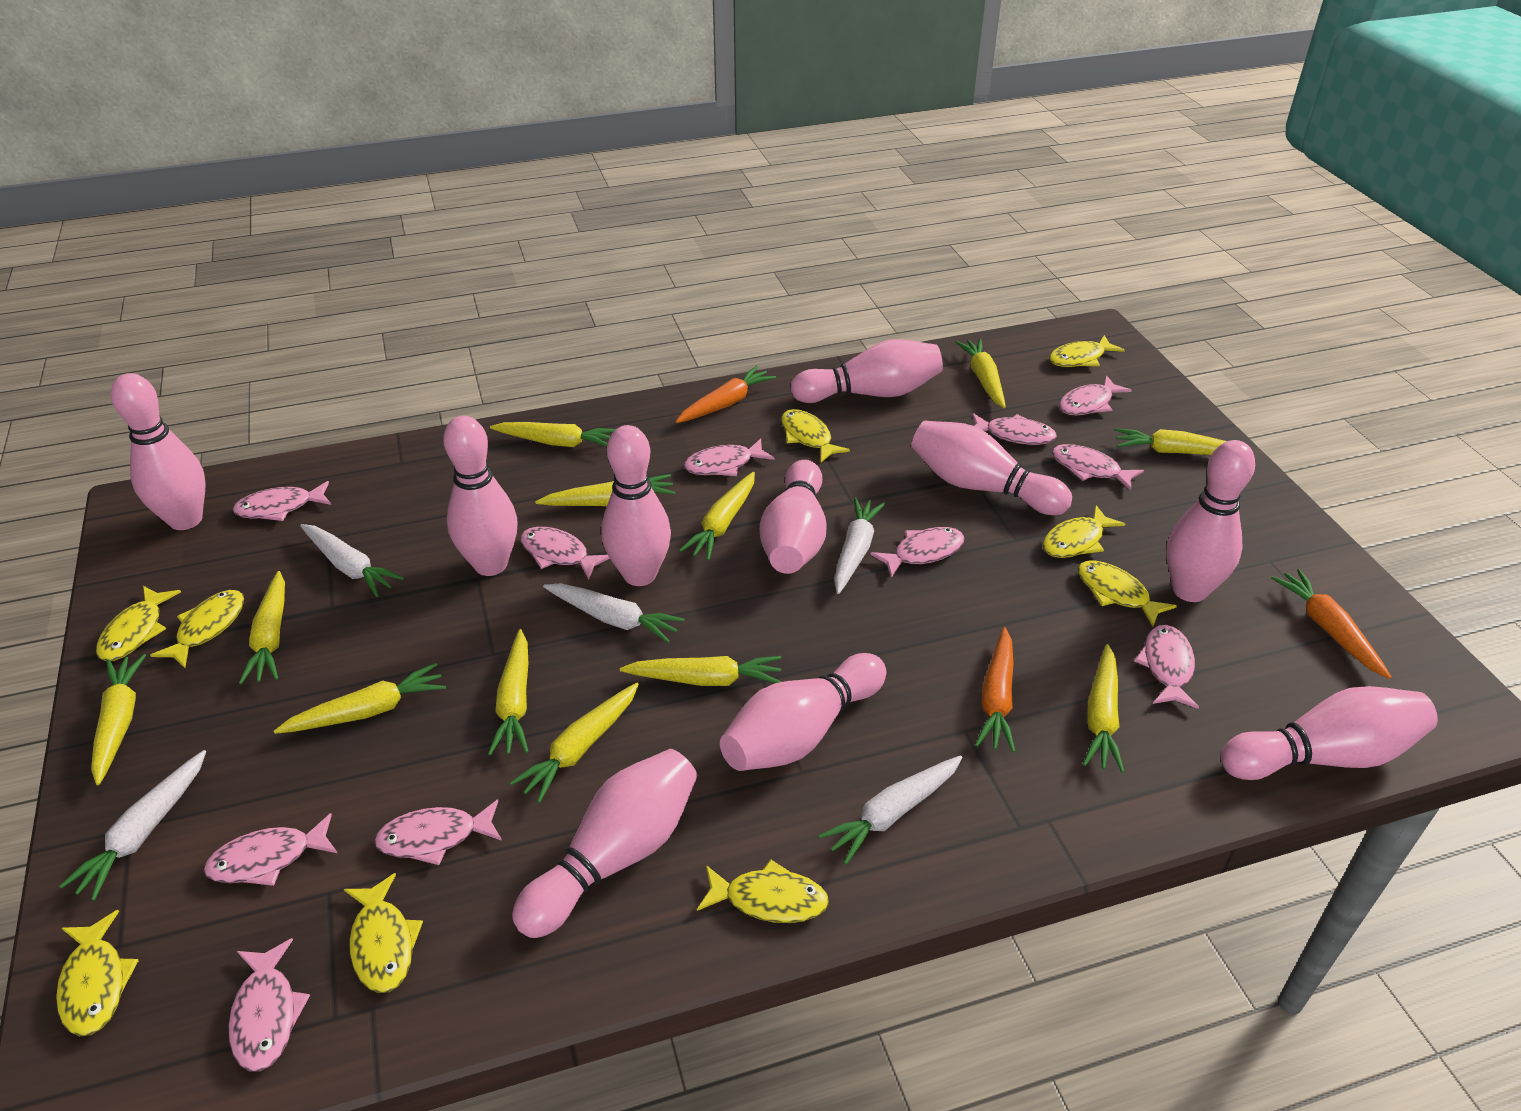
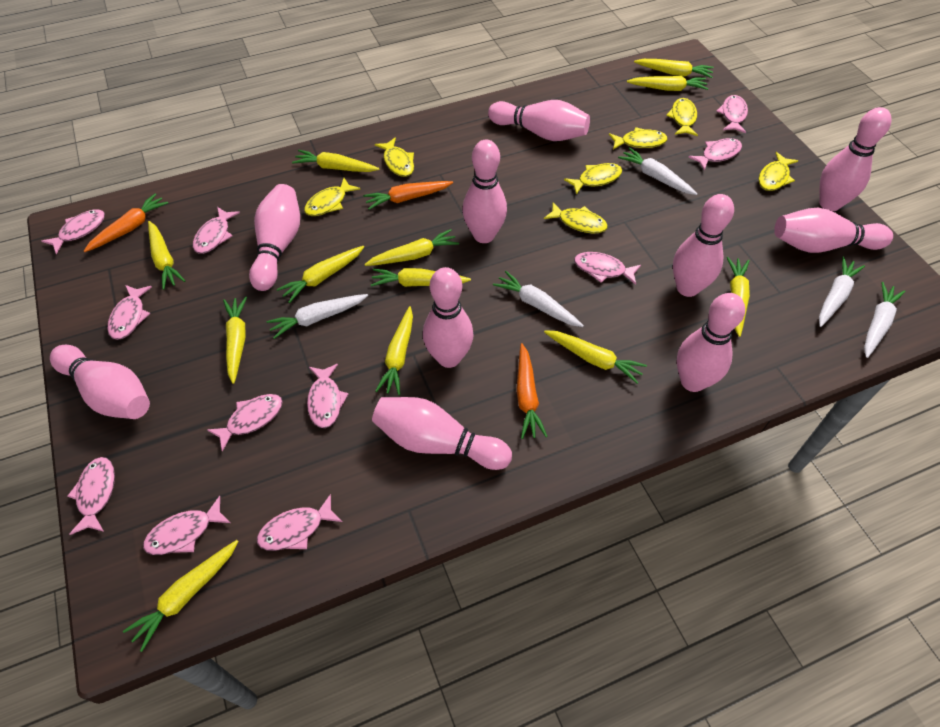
yellow fish: [56,910,139,1036] [96,586,181,661] [150,590,244,668] [344,873,423,993] [697,859,829,923] [781,409,850,462] [1043,505,1125,558] [1049,335,1125,367] [1078,561,1177,627] = 9 -> [304,178,360,216] [375,138,414,177] [544,202,608,233] [564,163,622,195] [609,127,668,149] [666,98,698,136] [758,152,798,191] = 7

